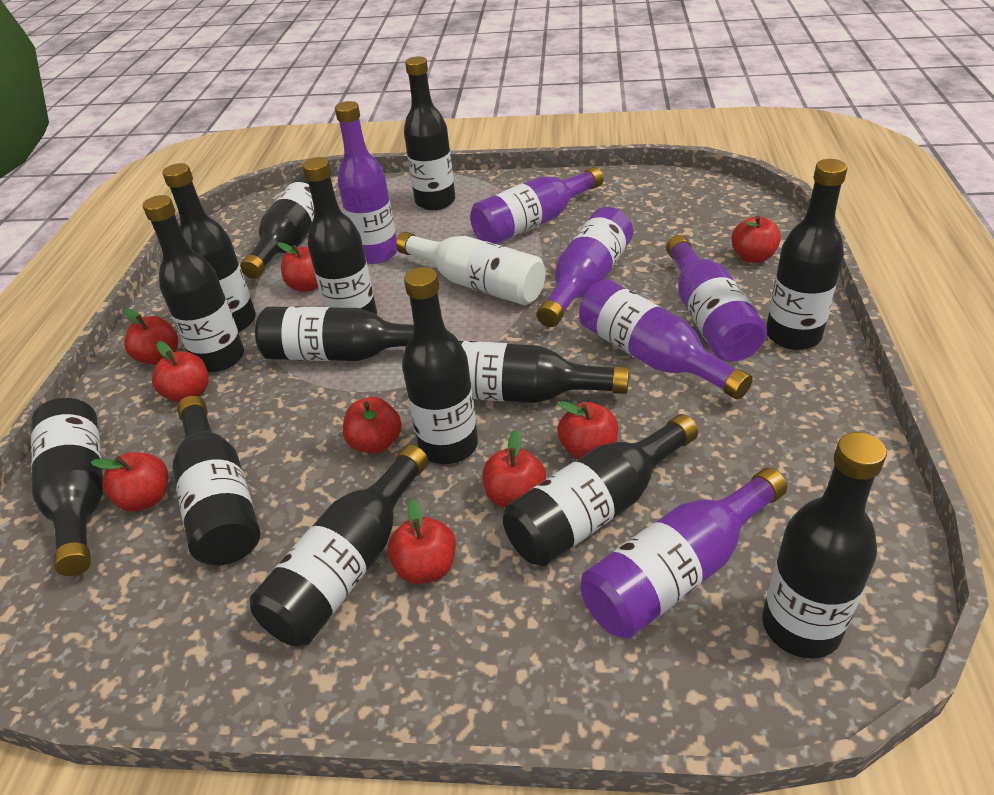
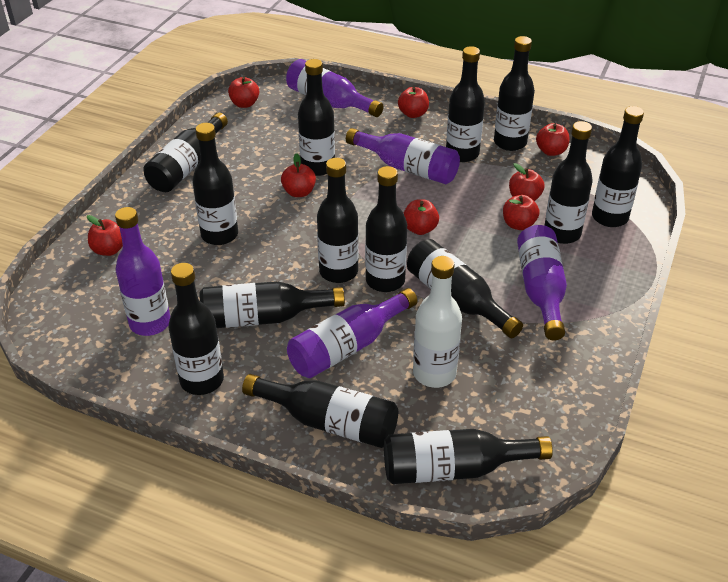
purple bottle: [335,101,398,264] [470,167,603,244] [537,207,633,327] [579,279,753,400] [581,468,787,639] [666,235,767,362] = 6 -> [115,207,170,336] [286,59,384,117] [287,288,417,378] [346,128,460,184] [517,225,567,341] = 5
red apple: [91,452,168,512] [124,309,178,365] [152,341,209,403] [277,242,318,292] [343,397,402,454] [387,498,456,584] [483,429,546,508] [557,401,618,459] [731,216,781,263] = 9 -> [87,215,123,256] [228,77,259,108] [281,153,316,197] [398,87,429,118] [404,199,439,235] [503,195,539,230] [509,163,545,201] [536,123,569,156] = 8

